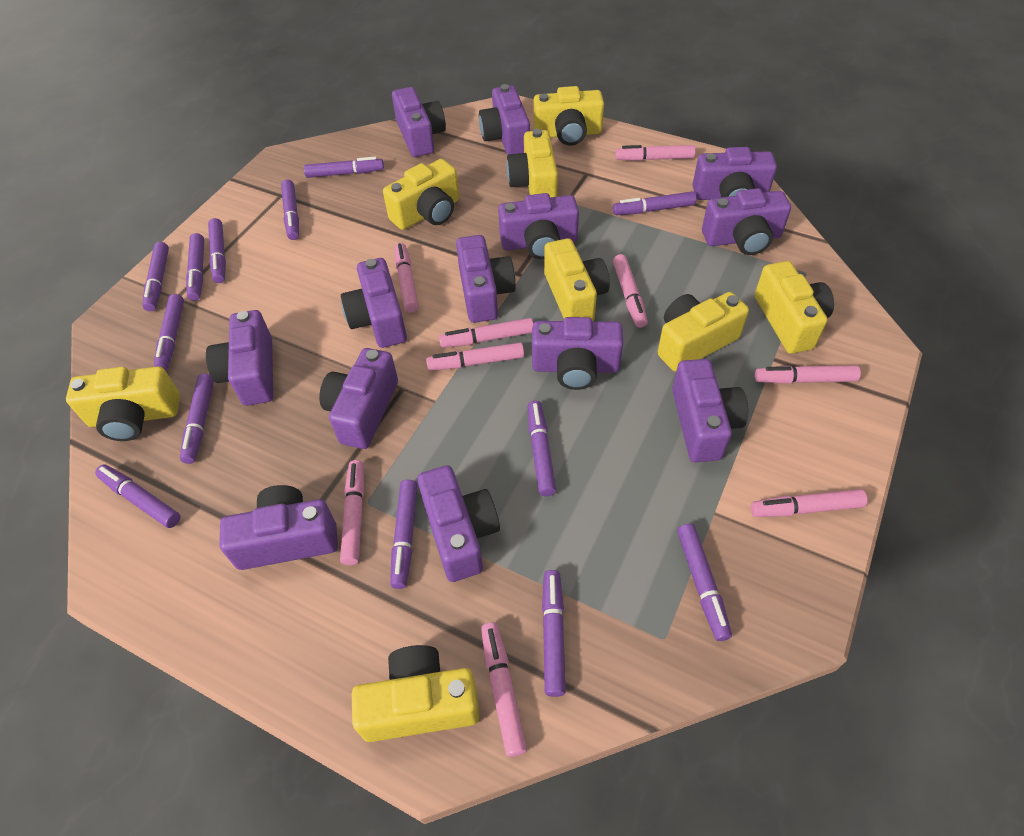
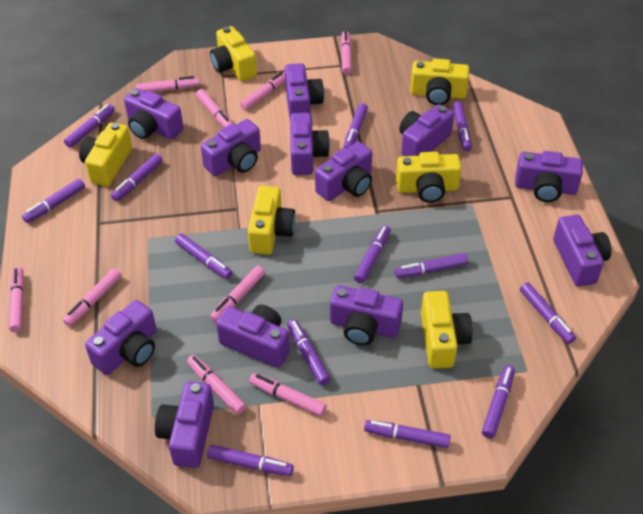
purple camera: [206,310,273,406] [219,485,338,570] [319,348,398,449] [341,258,407,348] [392,87,446,157] [417,465,500,582] [456,235,516,323] [479,84,530,155] [498,193,579,259] [532,317,623,390] [672,359,748,462] [693,147,777,200] [702,188,791,255] = 13 -> [85,300,157,375] [124,88,184,139] [155,381,214,468] [201,119,261,176] [216,305,290,368] [285,63,324,117] [290,113,330,175] [315,141,372,201] [330,285,403,345] [399,104,454,156] [515,151,583,202] [553,215,612,287] = 12
yellow camera: [66,366,180,441] [352,645,480,742] [383,159,459,230] [506,129,558,197] [534,86,604,145] [544,238,610,321] [658,292,749,372] [755,261,834,354] = 8 -> [79,123,132,186] [210,26,257,81] [248,186,296,255] [396,152,462,203] [410,58,469,105] [421,291,473,369] = 6

